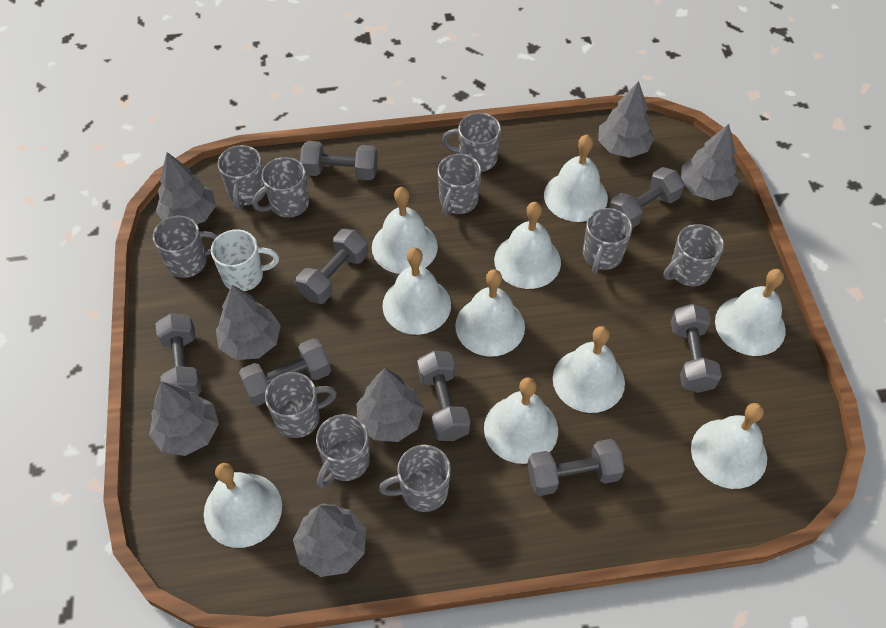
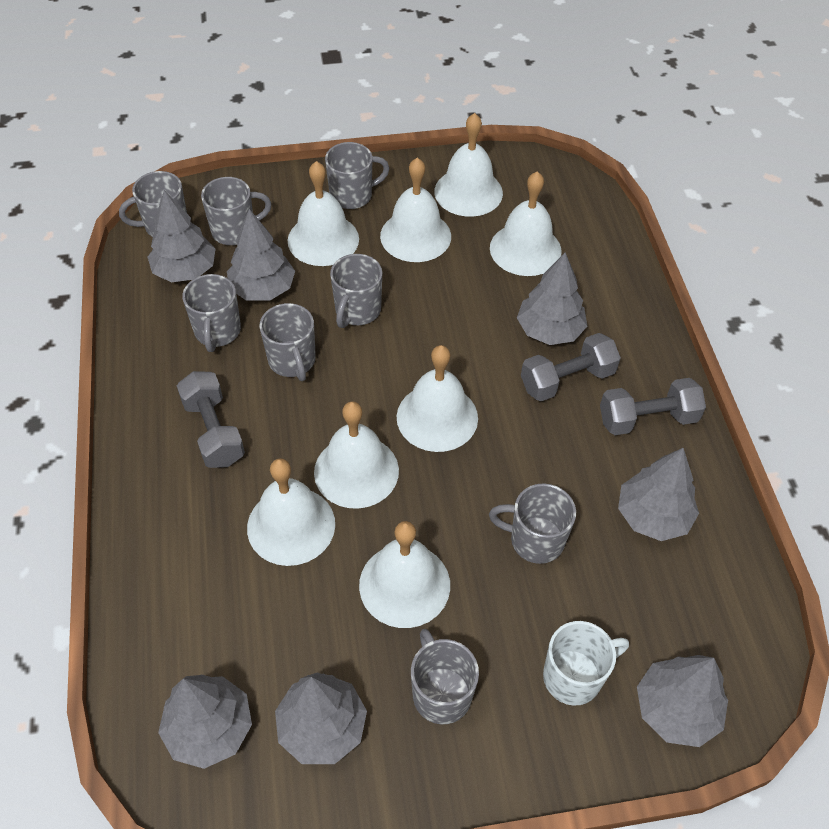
grey dumbbell: [156,313,202,395] [239,338,331,406] [296,229,368,304] [300,141,378,180] [417,351,471,441] [527,439,625,496] [609,167,684,228] [671,304,722,393] = 8 -> [177,371,245,468] [521,333,621,401] [600,378,706,435] = 3
grey mug: [153,216,219,278] [218,145,266,210] [252,157,309,218] [265,372,337,438] [316,414,370,488] [378,445,451,512] [438,154,482,217] [442,113,501,172] [583,208,632,274] [663,224,724,286] = 10 -> [119,171,187,237] [182,274,241,352] [201,177,271,245] [259,303,316,381] [325,142,389,209] [330,254,383,328] [411,629,479,724] [489,483,576,564] = 8
white bell: [204,463,282,548] [372,187,438,274] [382,248,451,335] [455,269,525,357] [484,377,558,464] [494,202,561,289] [544,135,608,222] [553,326,625,413] [691,403,767,489] [715,269,786,356] = 10 -> [247,458,335,566] [287,161,359,266] [314,401,399,509] [359,521,450,628] [380,158,451,262] [397,345,478,452] [434,113,503,217] [490,171,562,276] = 8

